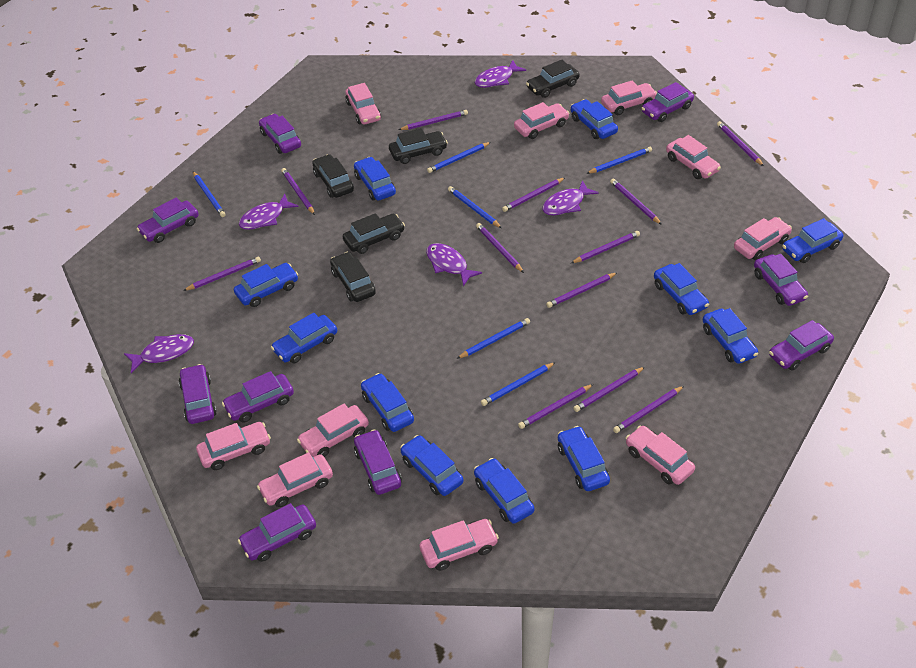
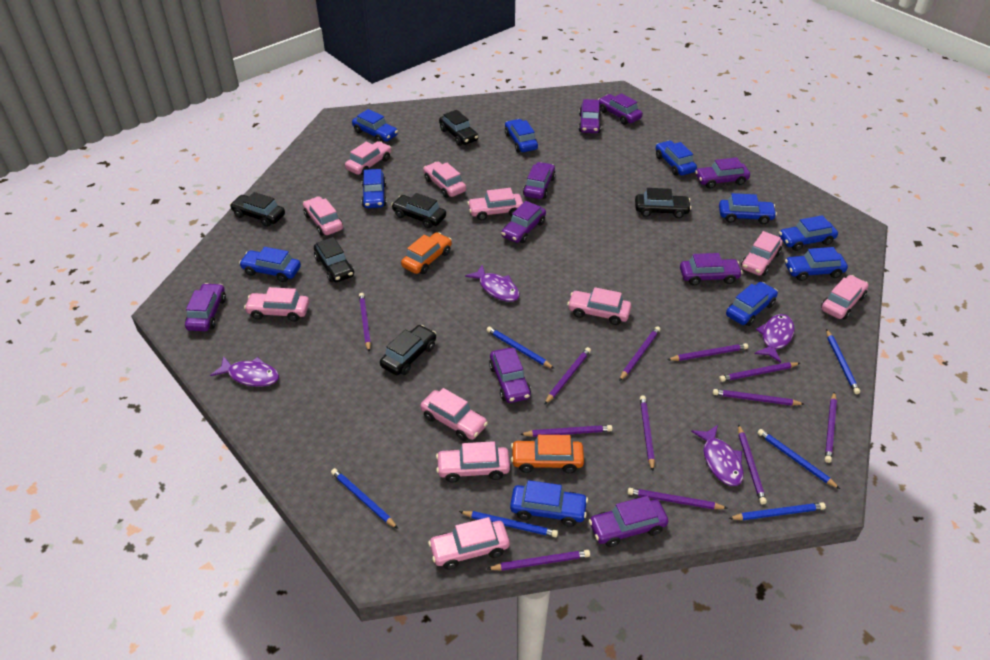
black car: [312,154,354,198] [330,252,376,302] [343,213,405,254] [389,128,448,164] [526,60,580,98] = 5 -> [230,192,285,227] [314,237,354,282] [380,325,436,375] [391,193,446,228] [439,110,478,146] [635,188,691,218] = 6
blue car: [234,263,298,307] [271,313,337,364] [354,157,396,201] [361,373,414,432] [400,435,464,496] [474,458,535,524] [558,426,610,491] [571,99,618,139] [654,263,709,315] [703,308,758,364] [782,218,843,263] = 11 -> [239,247,301,282] [352,109,398,143] [361,169,387,208] [505,119,538,152] [510,480,588,527] [656,140,697,176] [719,193,777,224] [726,282,778,326] [779,215,838,251] [785,247,848,281] = 10
orange car: none = 0 -> [401,232,452,274] [511,435,584,473] = 2
pink car: [196,422,271,470] [257,452,333,507] [297,403,369,457] [345,83,381,125] [419,519,499,571] [514,102,569,139] [601,80,657,115] [626,425,695,485] [666,135,721,179] [734,217,792,260] = 10 -> [244,287,309,322] [303,196,343,236] [345,141,391,175] [420,388,488,441] [423,162,466,198] [428,517,510,570] [436,441,510,483] [467,188,523,220] [567,287,631,325] [741,231,783,276] [821,275,869,320] = 11
purple fish: [124,334,194,373] [239,193,299,230] [426,243,482,286] [475,60,526,88] [542,180,599,216] = 5 -> [210,356,279,387] [465,264,520,302] [691,425,744,486] [755,314,795,363] = 4

